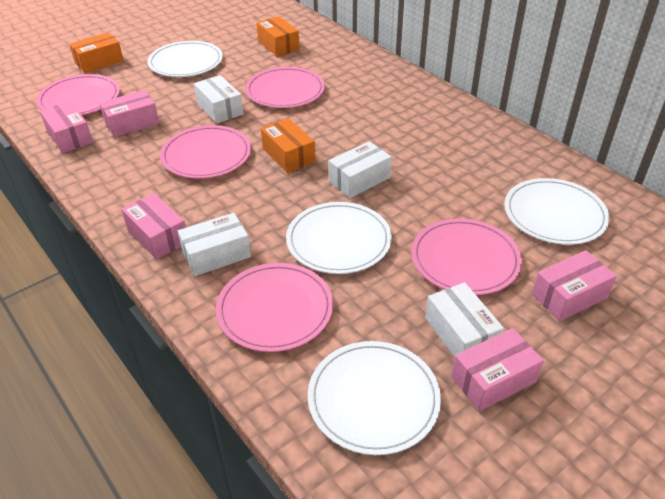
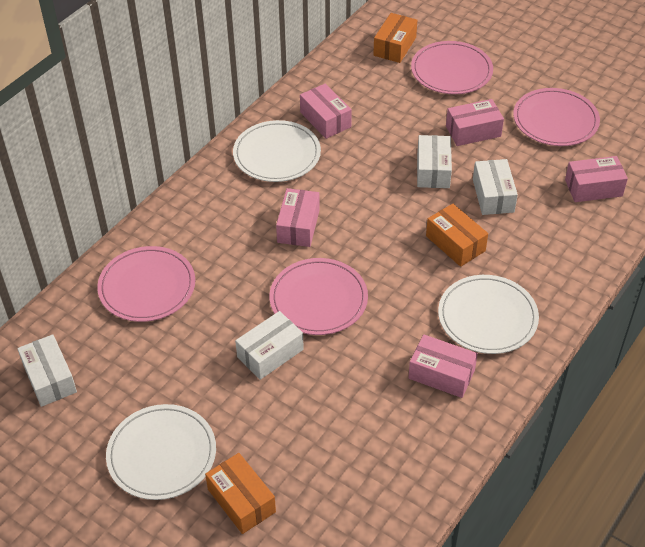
pink plate: [36,74,120,115] [160,125,251,179] [216,263,333,352] [245,67,325,108] [411,218,522,295] = 5 -> [97,246,195,322] [270,258,368,335] [411,41,493,94] [513,88,600,146] = 4
white plate: [147,41,223,77] [286,202,392,274] [308,341,441,455] [505,178,610,245] = 4 -> [106,404,216,500] [233,120,321,182] [438,275,539,354] = 3

